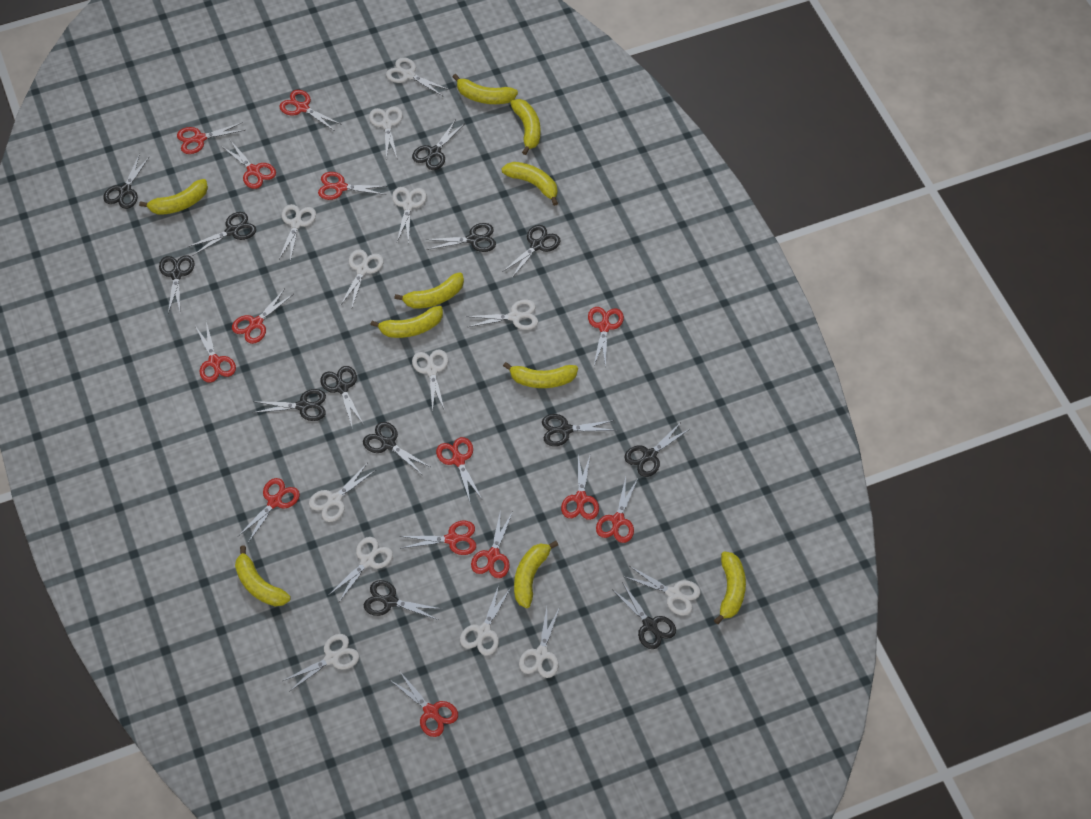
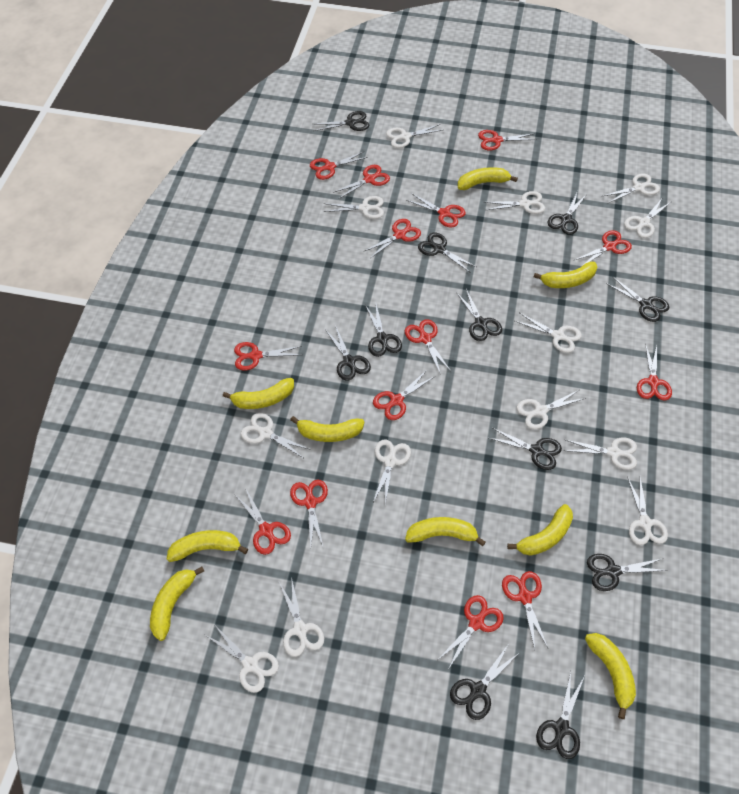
black scissors: [103,154,150,209] [159,255,194,313] [187,212,256,255] [252,389,326,421] [320,366,364,426] [363,422,430,474] [364,580,442,620] [412,119,464,170] [425,223,496,252] [502,225,560,279] [542,414,617,446] [613,582,676,649] [625,421,690,477] = 13 -> [314,111,369,131] [326,325,371,381] [365,304,402,357] [418,233,477,273] [450,645,519,720] [456,289,502,341] [489,428,562,470] [536,672,585,759] [548,191,587,235] [587,554,668,591] [606,277,669,322] = 11
yellow banana: [139,179,208,215] [235,546,291,606] [370,306,443,338] [394,272,464,309] [453,74,518,104] [502,162,558,206] [503,362,578,388] [510,99,540,155] [514,541,558,608] [714,551,746,624] = 10 -> [150,567,204,641] [167,530,248,562] [223,378,294,409] [290,416,365,442] [405,517,486,546] [458,167,518,190] [507,504,573,556] [534,262,597,288] [585,633,636,719] = 9

